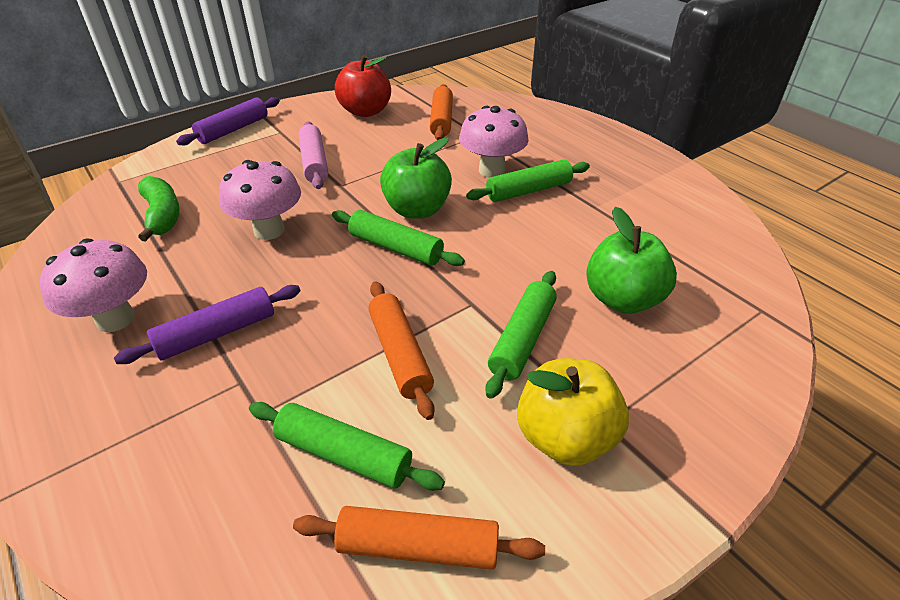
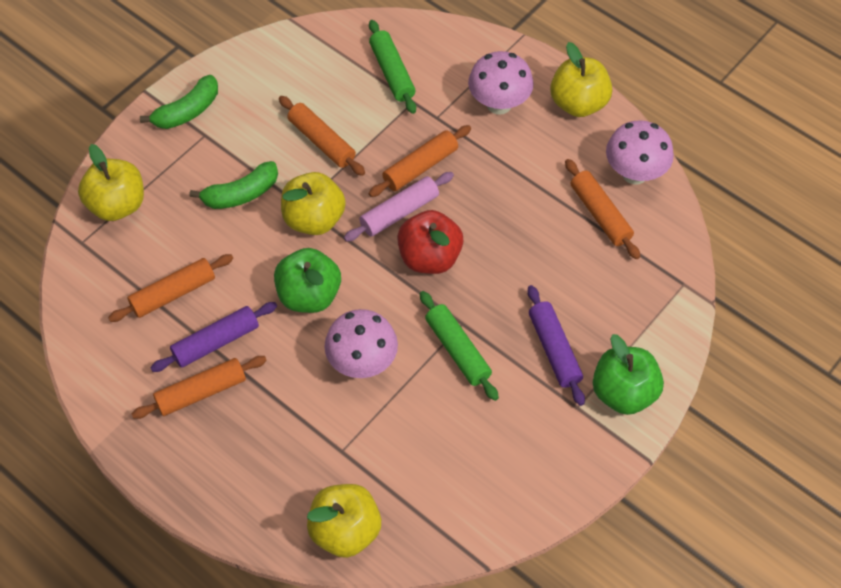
green banana: [138,176,180,242] = 1 -> [140,75,218,129] [189,161,278,209] = 2
green rolling pin: [249,402,445,491] [332,210,465,266] [466,159,590,202] [485,271,557,399] = 4 -> [369,20,416,114] [420,291,499,401] = 2
orange rolling pin: [293,506,545,570] [368,281,435,420] [430,84,453,140] = 3 -> [108,254,233,322] [132,356,267,419] [279,96,365,176] [368,125,471,197] [565,159,640,259] = 5
yellow apple: [517,358,629,466] = 1 -> [78,144,144,221] [281,172,346,235] [307,484,381,558] [550,42,612,117] = 4

